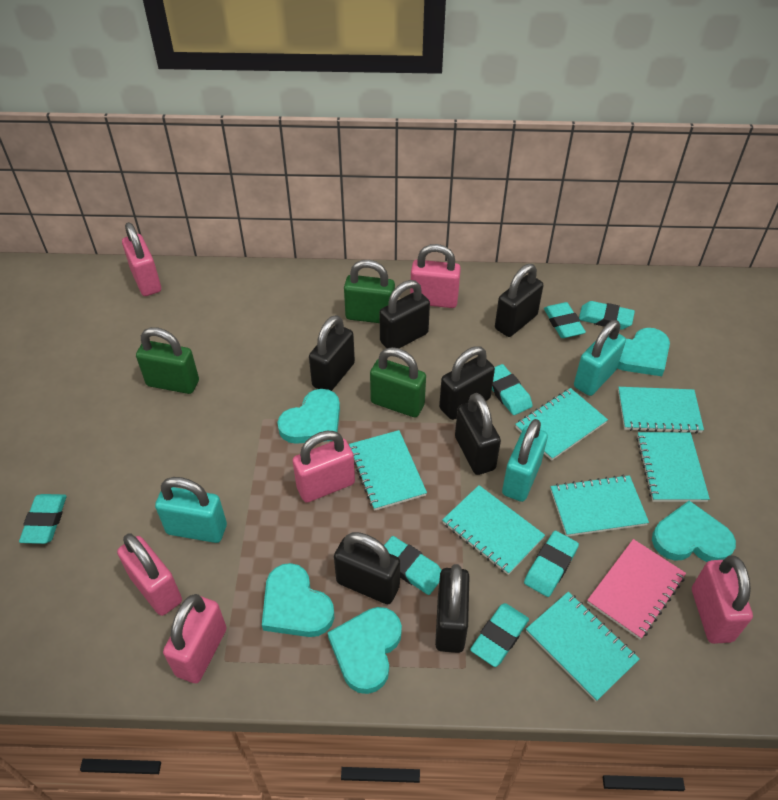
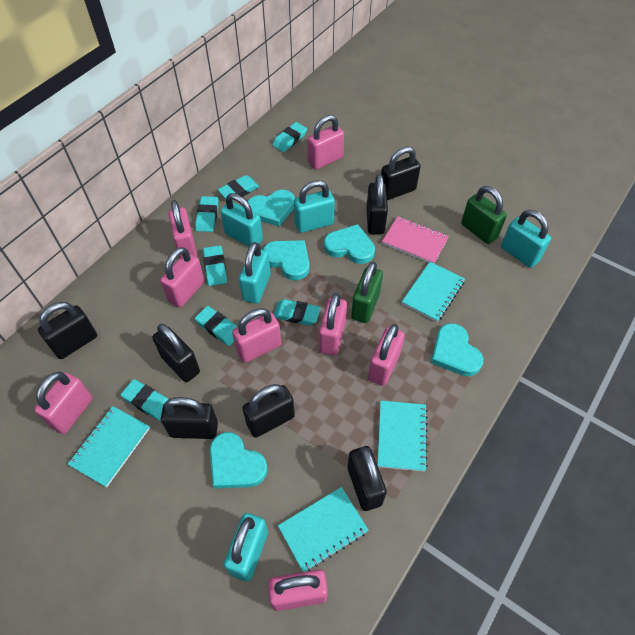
green padlock: [136,327,199,394] [344,260,395,323] [370,347,426,417] = 3 -> [351,262,383,323] [461,186,507,244] = 2
pink padlock: [117,534,182,616] [122,222,161,296] [163,594,227,683] [293,431,355,503] [410,244,461,308] [692,555,753,644] = 6 -> [34,372,93,434] [160,247,205,308] [168,200,197,258] [232,308,281,362] [268,569,328,611] [307,115,344,170] [319,293,347,356] [368,324,405,386] = 8
turquoise notebook: [349,430,427,511] [442,485,545,575] [515,388,608,461] [526,592,640,702] [551,475,649,537] [618,387,704,434] [636,432,710,502] = 7 -> [68,406,150,487] [278,487,369,572] [377,401,428,472] [402,262,465,322] = 4
turquoise padlock: [155,477,227,543] [502,419,548,502] [574,320,626,396] = 3 -> [220,193,263,247] [224,513,268,581] [239,242,271,304] [294,180,335,233] [501,210,551,268] = 5

